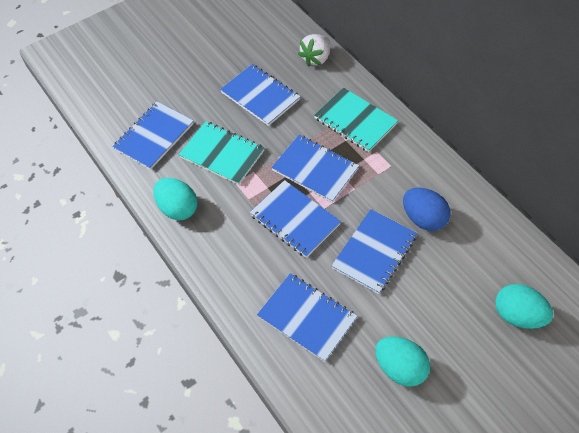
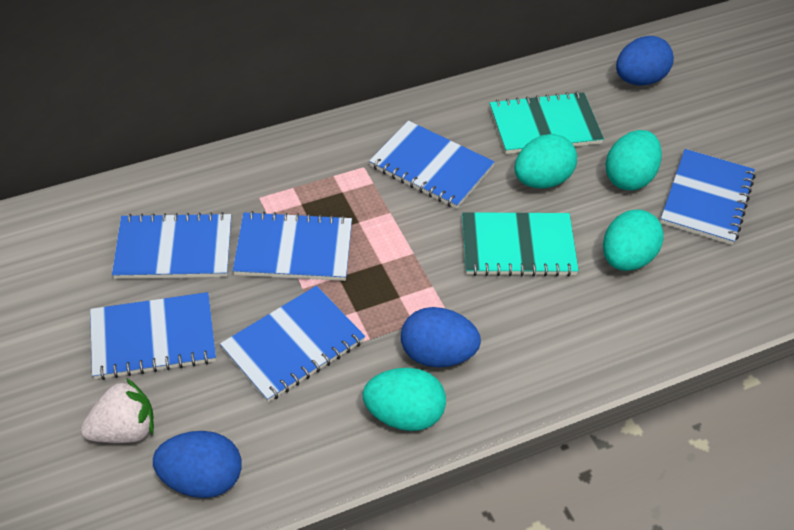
blue egg: [403,188,451,231] = 1 -> [153,431,242,498] [401,307,481,367] [616,36,674,86] = 3
turquoise egg: [153,178,197,220] [375,336,430,387] [495,284,553,329] = 3 -> [363,368,446,431] [514,134,577,188] [603,209,664,271] [605,130,662,190] = 4

